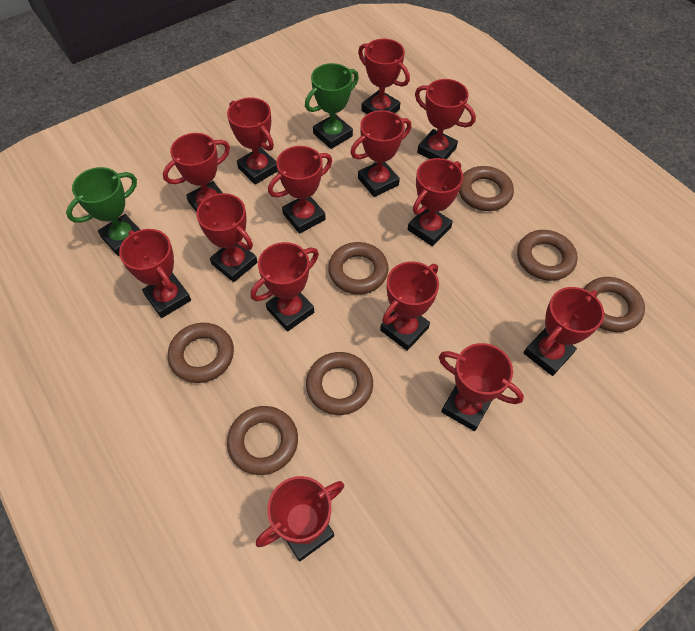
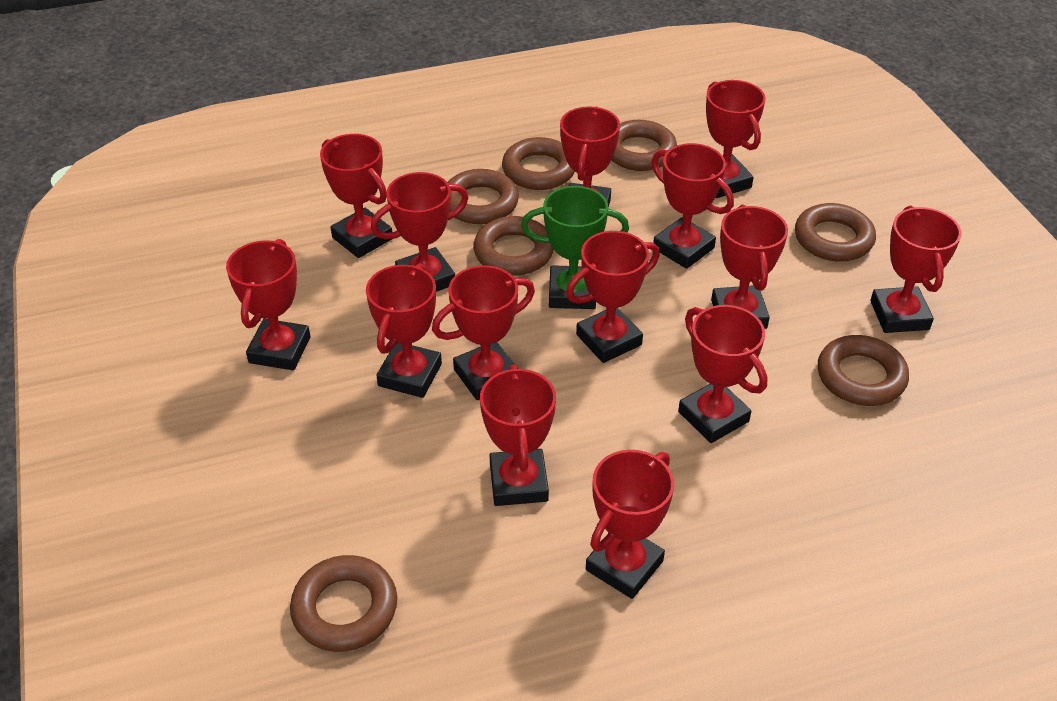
green trophy: [66,167,140,256] [305,63,359,149] = 2 -> [521,186,629,309] = 1

